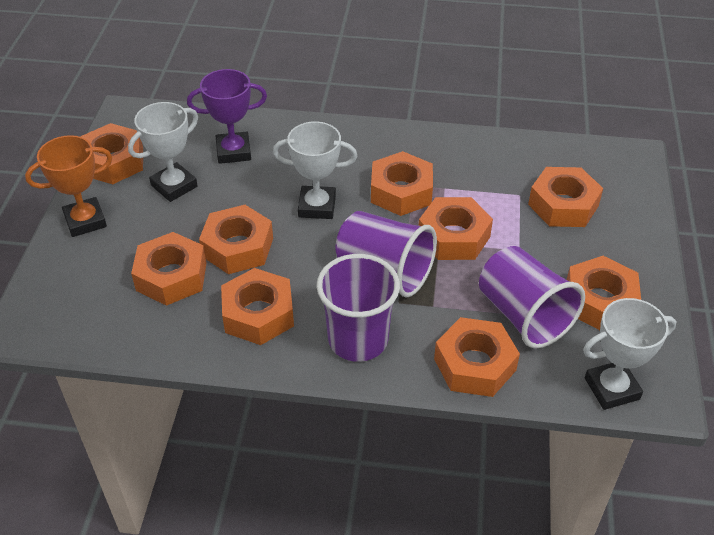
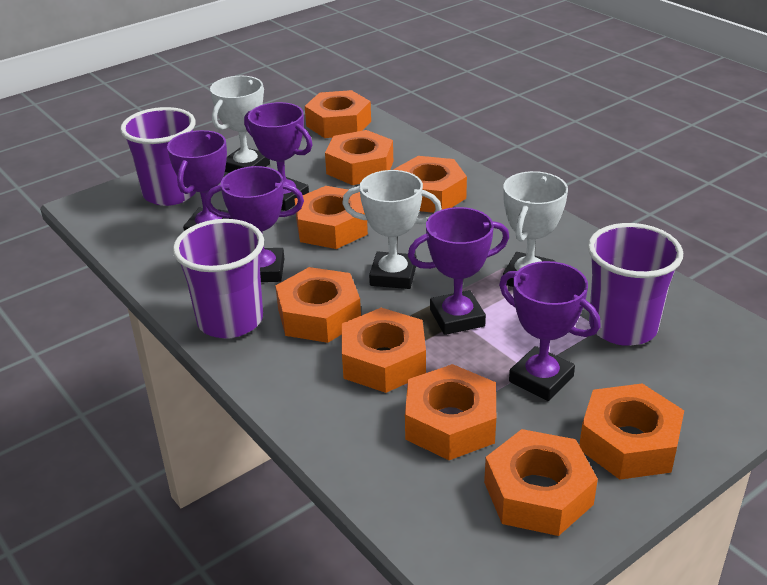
orange trophy: [25,135,112,237] = 1 -> none = 0
purple trophy: [187,69,267,164] = 1 -> [167,130,232,231] [205,166,304,282] [244,102,312,211] [408,207,509,335] [499,261,601,401] = 5

